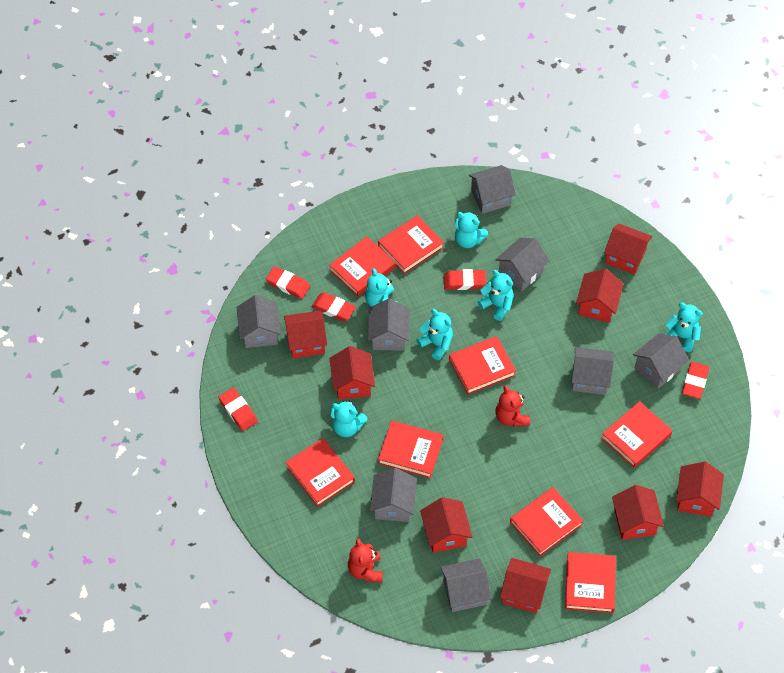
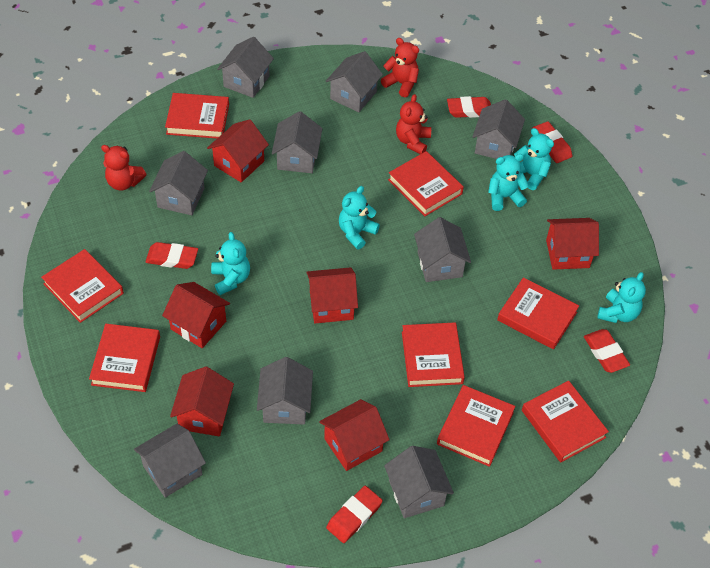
grey house: [237,295,281,348] [368,299,410,351] [370,468,417,522] [440,558,491,612] [469,165,516,214] [495,238,549,291] [571,347,614,395] [633,333,689,389] = 8 -> [134,424,206,498] [149,151,208,215] [217,37,274,98] [257,357,313,424] [272,111,323,173] [326,51,383,112] [384,446,454,518] [414,217,471,282] [472,99,525,159] = 9
red house: [284,310,327,358] [330,346,375,400] [420,497,472,553] [500,558,551,613] [576,268,624,323] [604,223,652,275] [612,485,664,540] [676,462,724,517] = 8 -> [162,282,230,348] [170,367,234,436] [207,119,269,182] [306,267,358,323] [319,399,390,471] [546,218,599,270] = 6
red teddy bear: [348,538,383,583] [496,385,530,427] = 2 -> [101,145,147,190] [381,38,419,97] [396,94,431,154] = 3
turquoise teddy bear: [331,400,367,437] [365,268,398,307] [417,309,453,360] [455,212,488,248] [477,270,514,321] [665,303,703,352] = 6 -> [211,232,250,295] [339,186,380,250] [488,154,529,211] [514,128,554,190] [597,272,646,323] = 5

